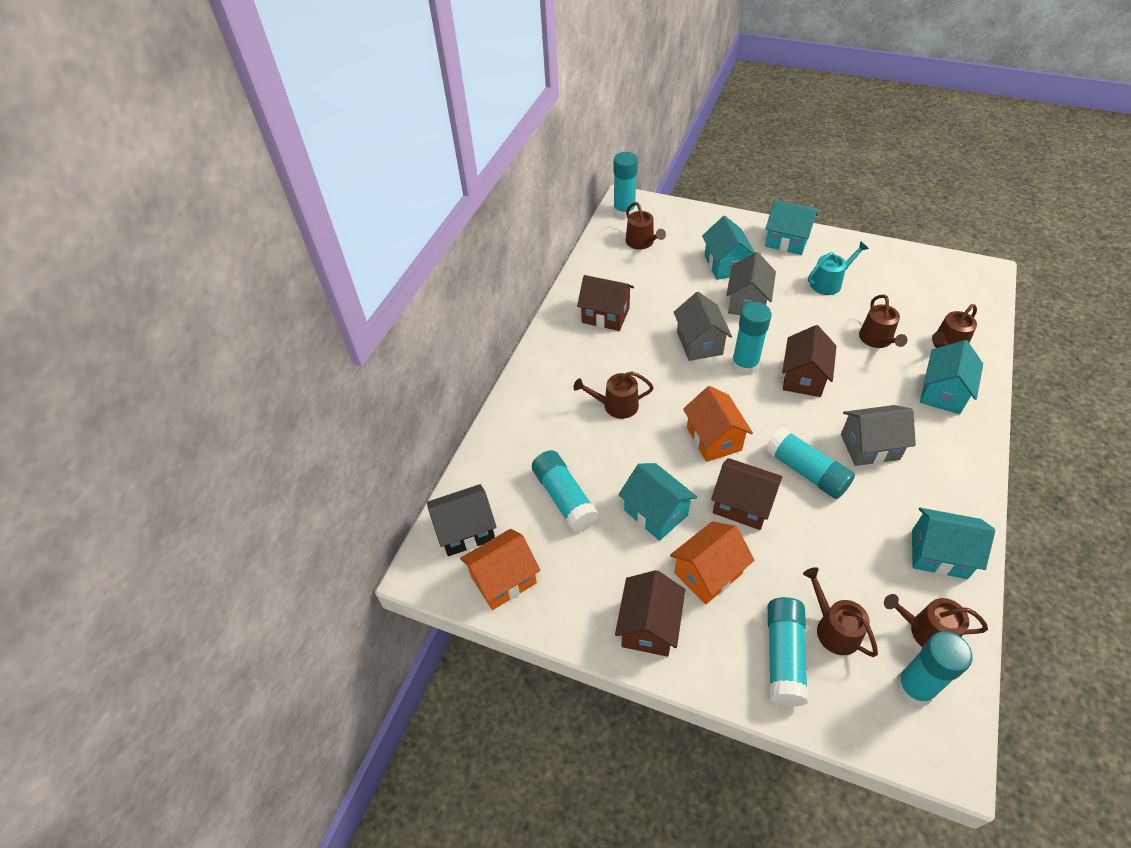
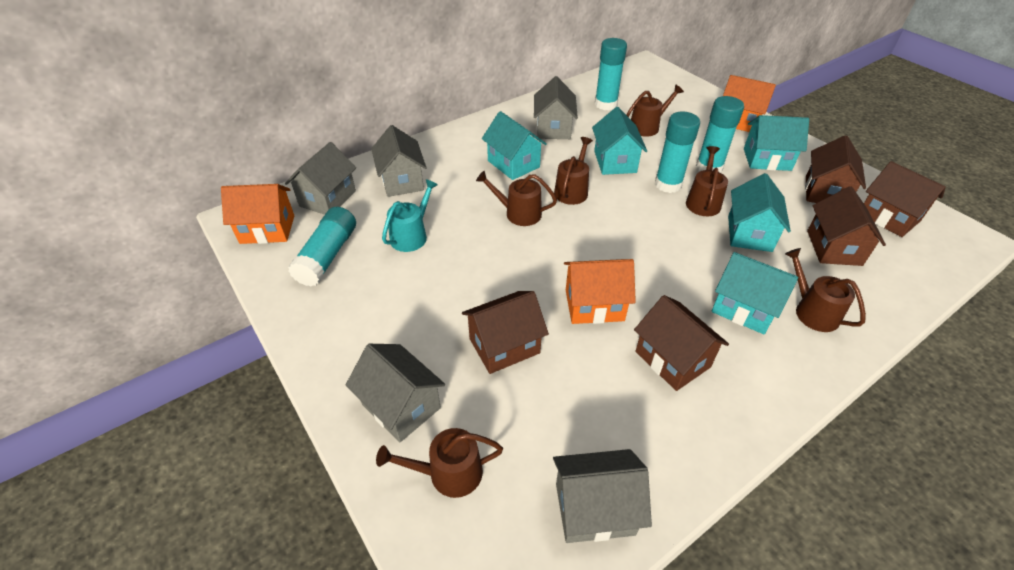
black house: [427,484,496,556] = 1 -> none = 0
brown house: [577,275,634,331] [615,570,685,657] [711,458,782,530] [782,325,836,397] = 4 -> [462,291,549,374] [634,295,729,391] [805,135,866,203] [807,186,886,266] [864,161,946,237] = 5
grey house: [673,292,732,361] [726,252,776,315] [841,405,916,466] = 3 -> [285,142,356,215] [346,344,445,442] [371,125,427,197] [534,76,578,139] [553,449,652,543] = 5
turquoise glue stick: [532,450,599,532] [613,152,638,219] [731,302,772,375] [765,427,855,499] [768,597,809,707] [896,632,972,706] = 6 -> [288,207,356,287] [595,38,627,110] [655,112,700,193] [696,96,744,173] = 4

